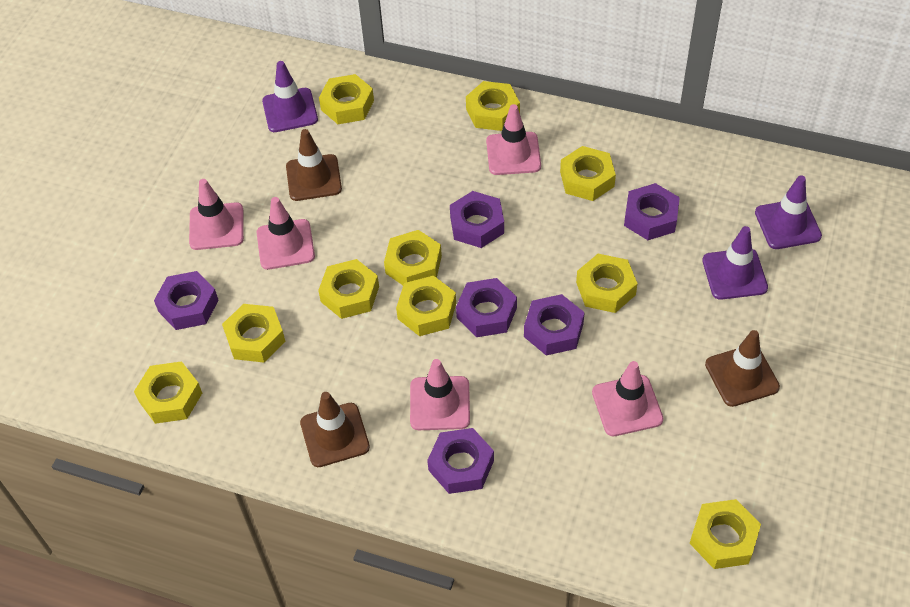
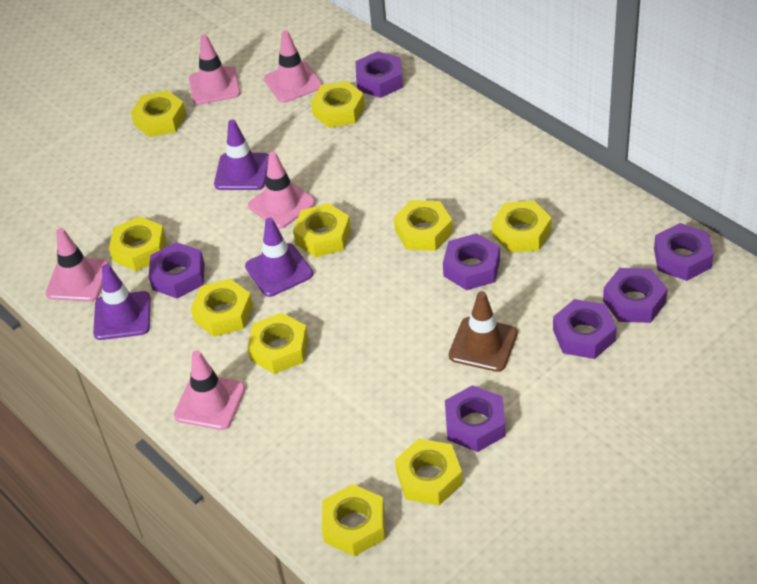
brown traffic cone: [286,129,342,201] [300,392,370,467] [705,330,780,407] = 3 -> [449,291,518,372] = 1
purple nut: [154,271,218,330] [427,428,494,494] [450,191,504,248] [456,278,517,337] [524,294,585,356] [624,183,680,240] = 6 -> [149,242,205,299] [355,51,403,98] [443,233,500,290] [445,385,505,452] [553,299,617,359] [603,268,668,323] [654,223,713,281] = 7

